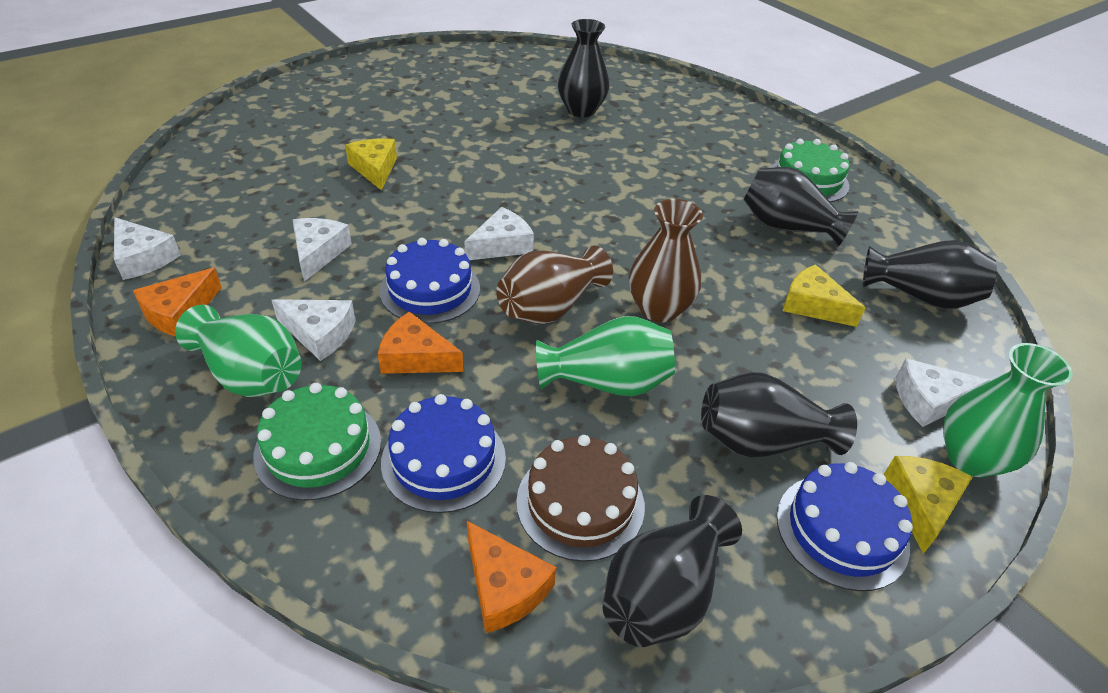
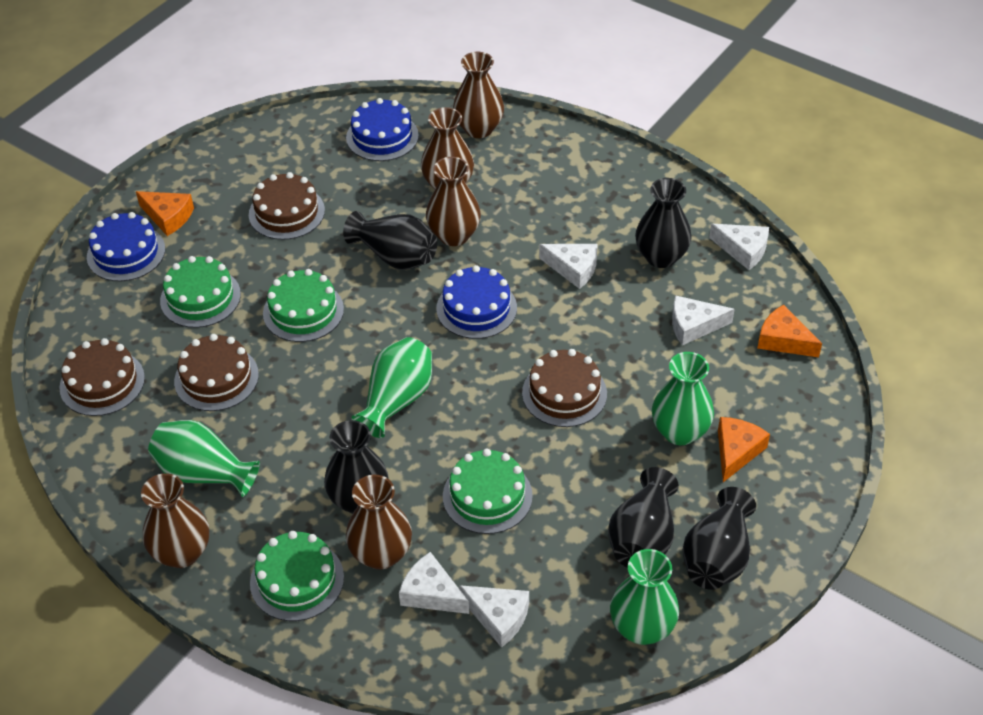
brown cake: [516,435,645,562] = 1 -> [59,338,145,416] [174,334,259,411] [249,172,325,240] [522,349,607,427] = 4
brown vase: [497,245,613,324] [629,199,703,322] = 2 -> [141,473,209,568] [346,475,412,570] [421,107,474,189] [426,157,481,246] [453,52,504,138] = 5
green cake: [253,383,381,501] [770,139,850,202] = 2 -> [160,256,241,328] [250,531,344,621] [263,269,344,342] [443,449,533,534] = 4
green vase: [175,305,302,397] [536,316,675,396] [943,343,1073,478] = 3 -> [148,420,260,497] [352,337,432,438] [610,549,679,645] [652,352,714,445] = 4
yellow cheese: [345,138,397,191] [783,264,865,327] [883,456,972,554] = 3 -> none = 0

